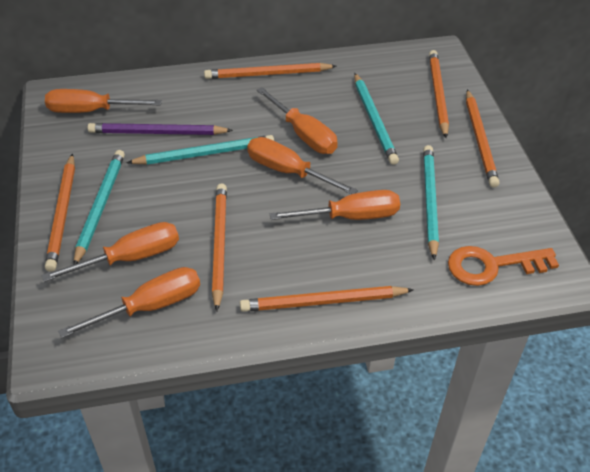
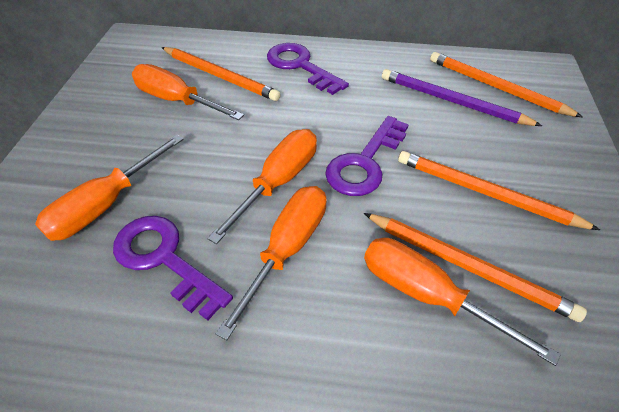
orange key: [448,246,559,286] = 1 -> none = 0
orange pencil: [45,154,75,272] [204,63,337,79] [212,183,227,312] [240,286,414,312] [429,50,449,138] [466,89,499,188] = 6 -> [161,47,281,101] [364,213,587,322] [398,151,600,230] [430,52,583,117] = 4
orange screwdriver: [41,222,179,282] [45,89,162,113] [58,267,200,338] [247,137,358,194] [256,87,338,154] [270,190,400,220] = 6 -> [35,134,184,241] [132,64,244,120] [207,129,317,244] [216,186,327,340] [364,238,561,366] = 5
purple key: none = 0 -> [113,216,233,321] [267,43,349,95] [325,116,409,196] = 3
turquoise pencil: [74,150,125,264] [127,135,274,165] [354,73,399,165] [423,145,439,260] = 4 -> none = 0

